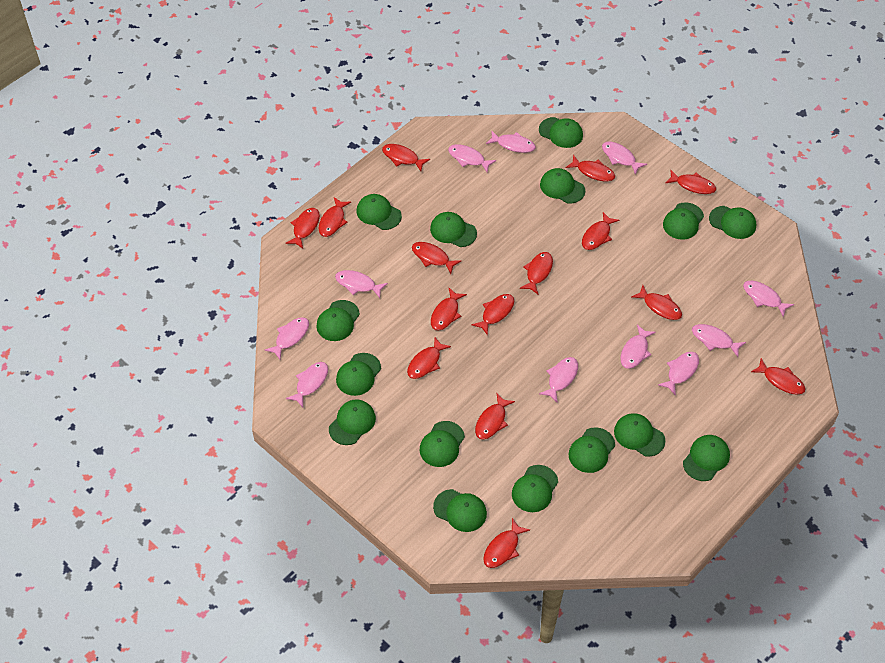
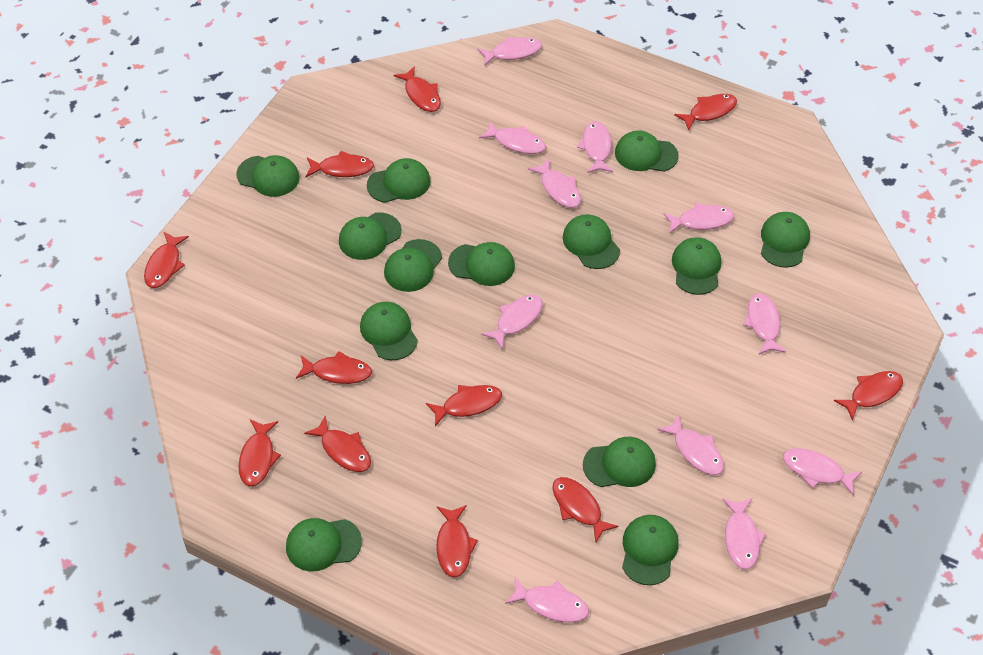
green cap: [316,300,360,341] [329,400,376,445] [336,353,381,396] [357,194,402,230] [420,421,465,467] [430,212,477,247] [433,489,487,532] [512,465,558,512] [539,117,583,148] [540,168,585,204] [569,427,615,473] [614,413,665,457] [663,202,704,240] [683,435,730,481] [709,206,756,239] = 15 -> [236,155,299,197] [286,518,362,572] [339,212,401,260] [360,302,418,360] [367,158,431,203] [384,239,442,292] [448,242,515,286] [563,214,620,269] [583,437,656,487] [615,130,678,172] [622,515,679,585] [672,237,721,295] [761,212,810,268] = 13
red fish: [286,208,320,249] [319,197,351,237] [382,144,430,171] [407,337,451,379] [412,242,461,274] [431,288,467,330] [471,294,514,335] [475,393,515,440] [483,518,530,568] [520,252,553,294] [566,155,615,181] [582,212,619,250] [632,285,682,320] [665,170,716,194] [751,358,805,395] = 15 -> [144,232,189,288] [238,419,281,487] [296,351,372,384] [304,416,371,472] [306,151,374,177] [393,66,441,112] [426,385,502,426] [436,505,478,578] [552,477,619,543] [674,94,737,131] [834,371,903,421] = 11

